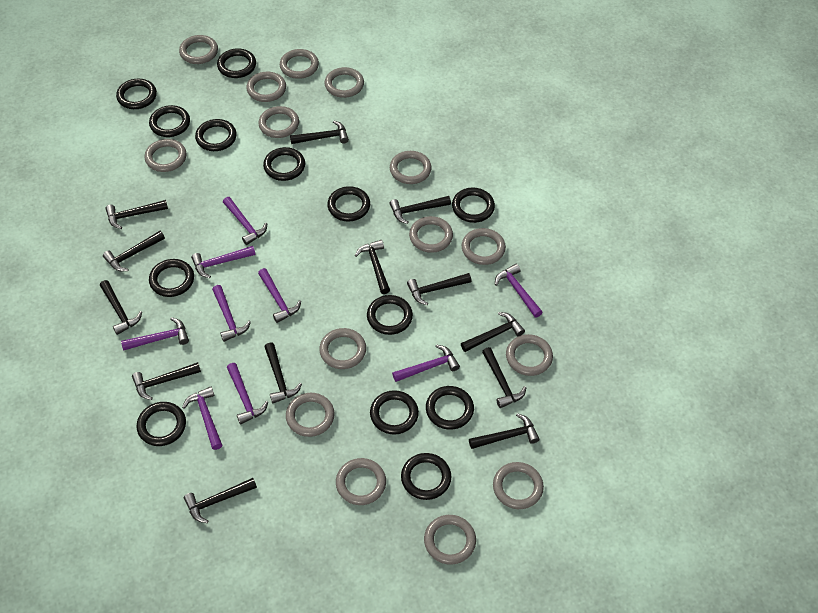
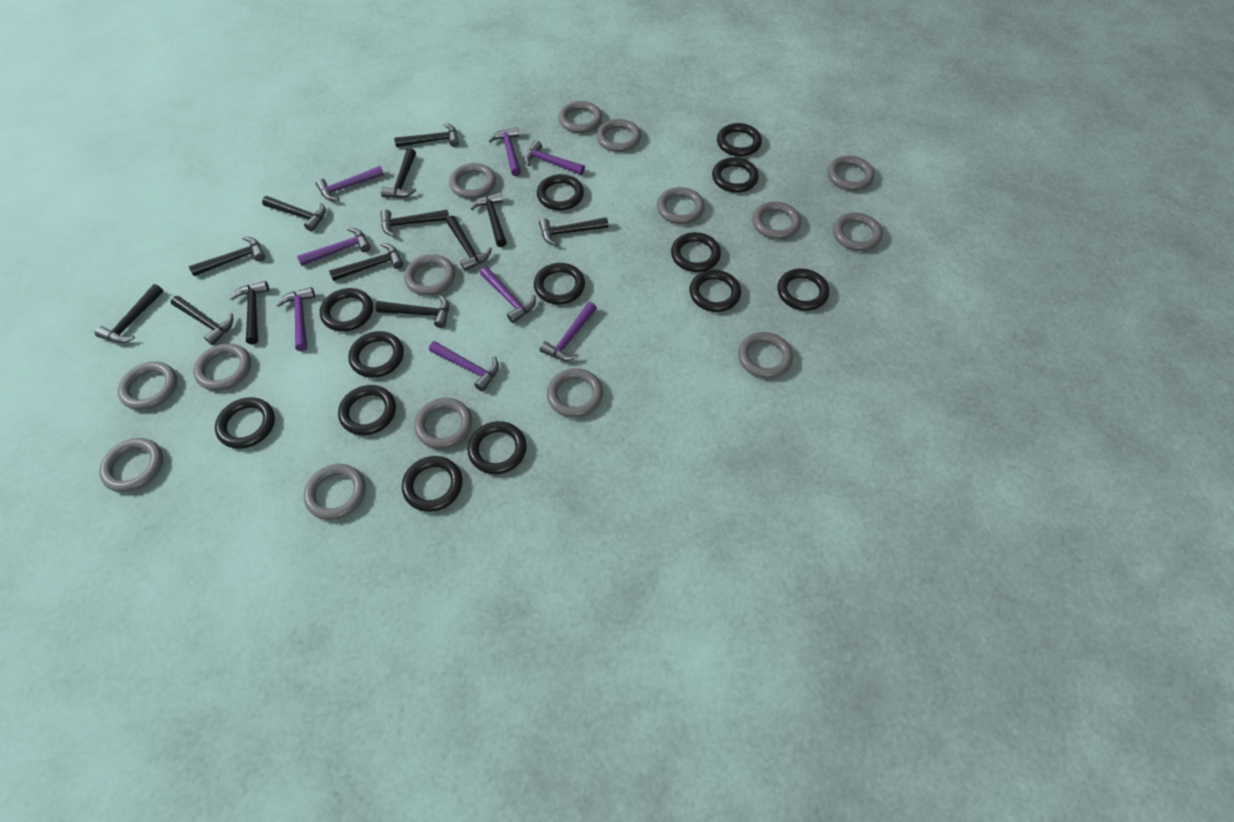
purple hammer: [121,317,189,351] [182,386,222,450] [191,246,255,278] [212,285,251,342] [223,197,267,245] [227,363,268,424] [258,268,301,323] [392,344,460,382] [495,264,543,318] = 9 -> [277,287,315,351] [297,228,371,266] [316,166,384,201] [429,341,499,392] [480,267,536,323] [489,127,521,176] [524,140,585,175] [540,302,597,361] = 8

